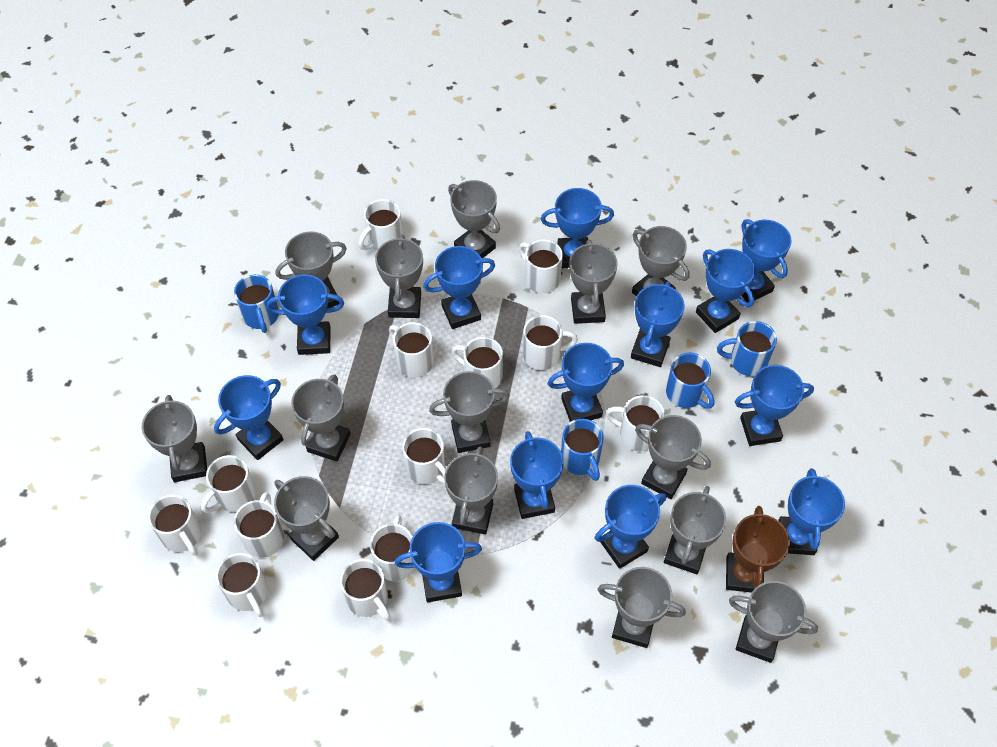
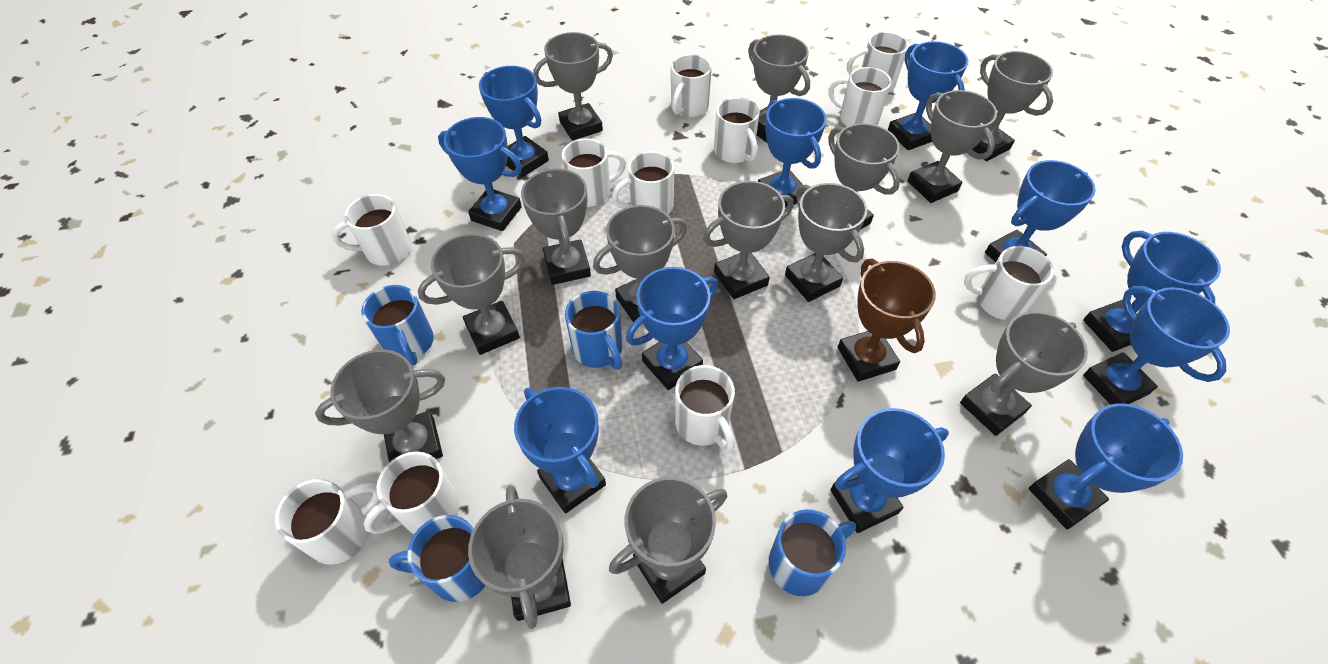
blue trophy: [214,375,284,460] [266,274,344,355] [395,522,482,602] [423,246,495,329] [510,431,564,519] [541,188,614,268] [547,343,624,422] [594,485,666,569] [631,282,685,367] [696,249,755,333] [735,365,814,446] [741,219,792,303] [778,468,845,555] = 13 -> [438,117,522,231] [479,66,549,177] [514,387,606,513] [626,267,718,390] [758,98,827,208] [830,408,949,533] [888,41,969,150] [985,160,1096,262] [1028,403,1183,529] [1083,231,1221,352] [1083,286,1230,405] = 11
white mug: [148,495,201,555] [201,455,256,513] [216,553,268,617] [234,492,284,557] [340,559,390,621] [359,199,403,251] [370,515,414,581] [389,322,434,377] [402,428,446,484] [452,337,503,388] [519,239,563,293] [523,315,578,370] [606,395,665,451] = 13 -> [275,479,379,565] [332,194,411,266] [363,451,460,534] [562,138,626,207] [612,151,675,215] [671,54,712,117] [675,365,735,452] [714,97,760,163] [829,67,892,126] [847,32,909,91] [964,246,1054,320] = 11

